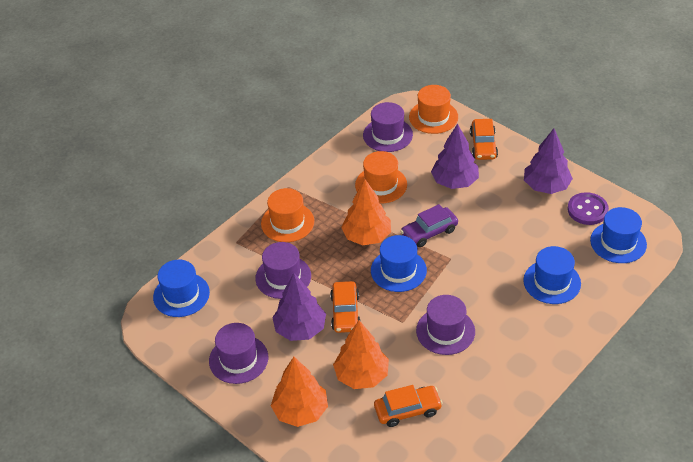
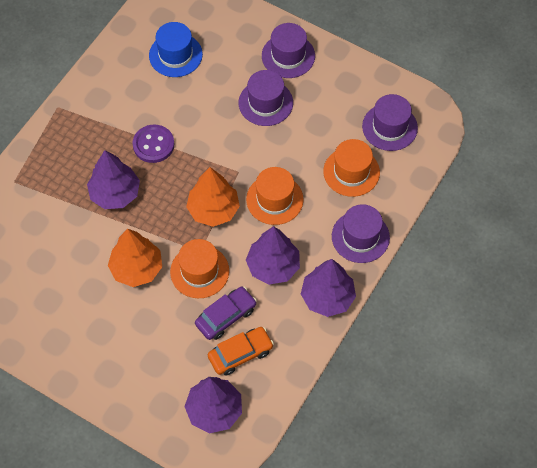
blue hat: [153,260,210,317] [371,235,427,292] [523,246,581,304] [590,207,647,263] = 4 -> [149,22,203,77] = 1
orange car: [330,281,360,333] [374,385,443,427] [470,119,498,160] = 3 -> [208,327,274,376] = 1
orange tree: [271,357,328,427] [333,320,389,389] [341,179,391,245] = 3 -> [108,229,162,287] [186,167,240,227] = 2
purple tree: [272,273,326,341] [431,124,479,189] [524,129,573,194] = 3 -> [87,150,140,209] [184,377,242,433] [246,226,300,285] [301,259,356,317] = 4

